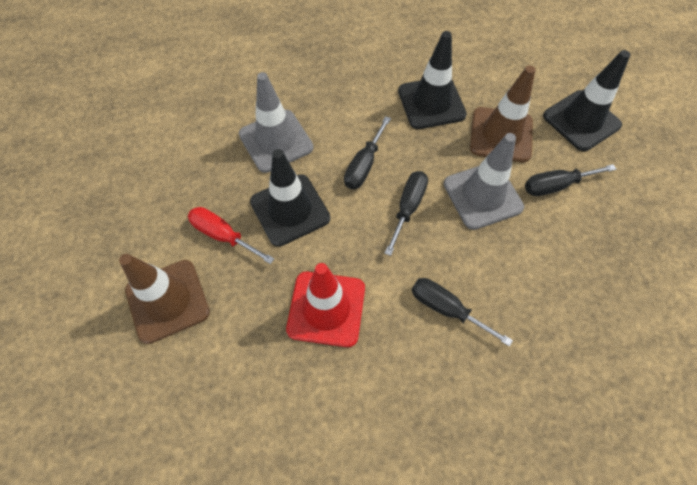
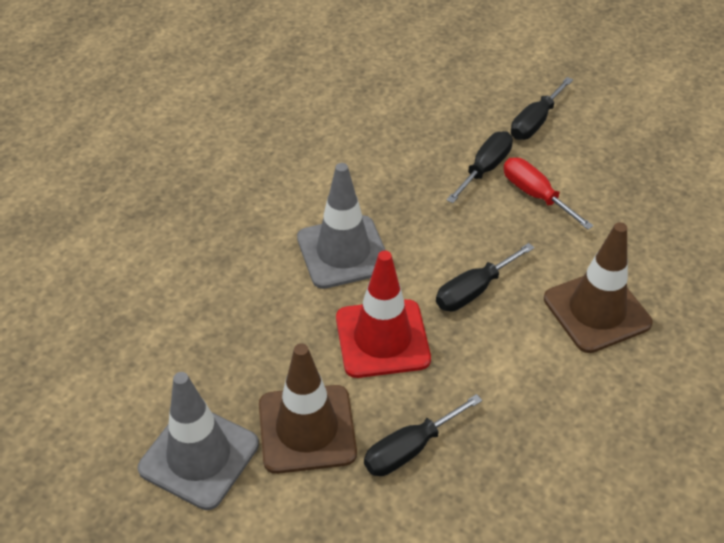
black traffic cone: [250,149,330,247] [398,31,467,129] [543,50,630,151] = 3 -> none = 0

